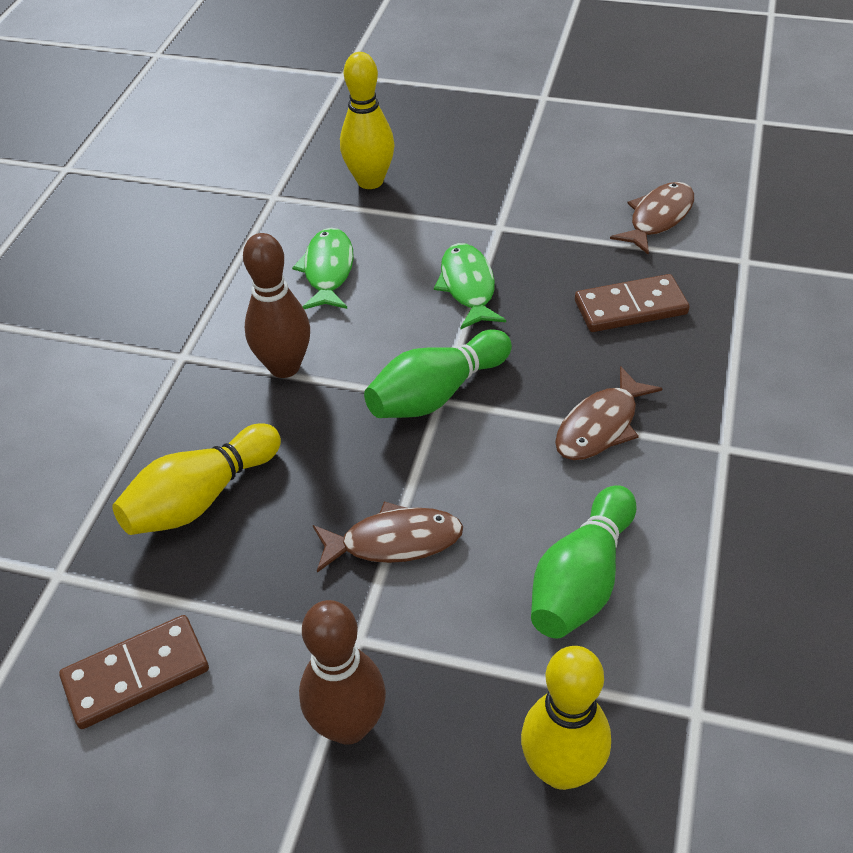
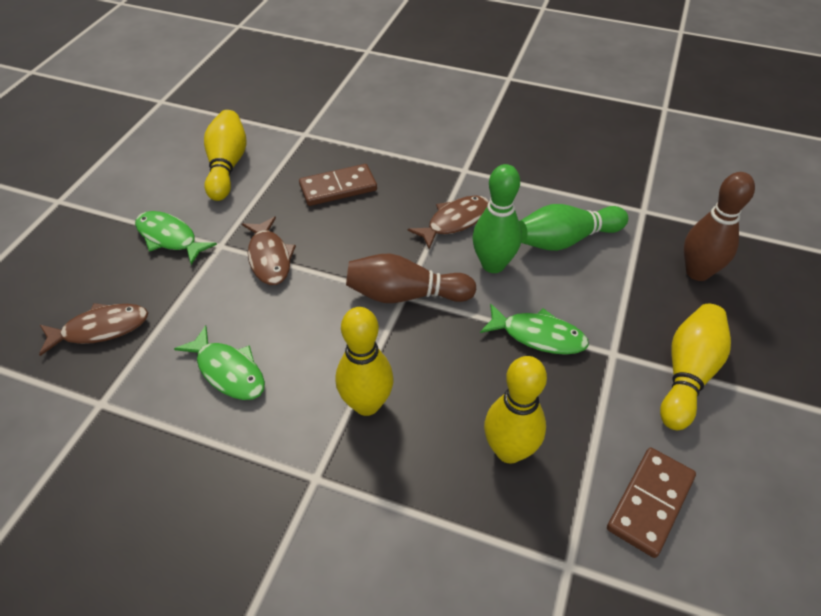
green fish: [292,228,354,309] [434,243,506,330] = 2 -> [135,211,217,265] [174,325,265,400] [480,303,589,355] = 3
yellow bowling pin: [112,423,281,535] [340,52,395,189] [521,646,611,790] = 3 -> [204,110,247,201] [336,307,394,416] [484,356,547,463] [660,304,731,430] = 4

